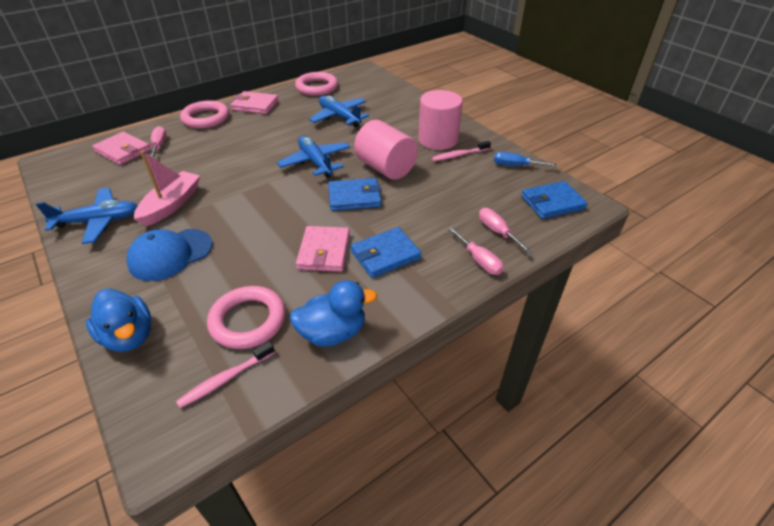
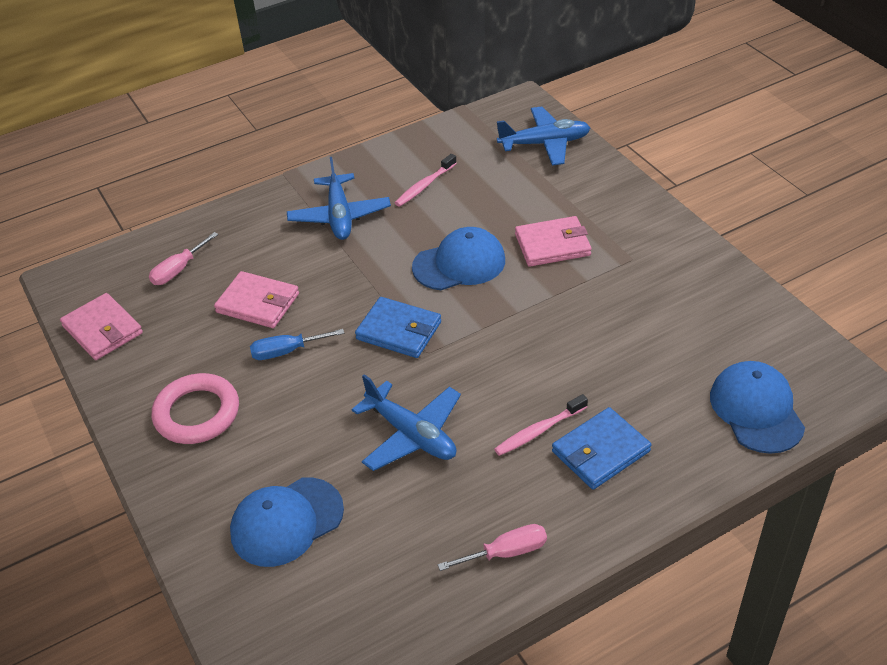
blue cap: [126,229,212,281] = 1 -> [230,478,344,567] [412,227,505,290] [710,361,805,454] = 3
blue duck: [86,288,151,352] [289,280,377,347] = 2 -> none = 0
blue wallet: [328,178,381,211] [351,227,422,278] [521,181,588,219] = 3 -> [355,297,441,358] [552,407,651,490] = 2
pink boat: [134,151,200,226] = 1 -> none = 0
pink cylinder: [354,120,418,180] [418,90,463,150] = 2 -> none = 0
pink ring: [180,100,229,129] [207,286,285,349] [295,72,338,96] = 3 -> [152,373,239,444] = 1
pink screwdriver: [151,126,167,158] [448,227,504,275] [479,208,532,254] = 3 -> [149,232,218,285] [438,524,547,571] = 2

